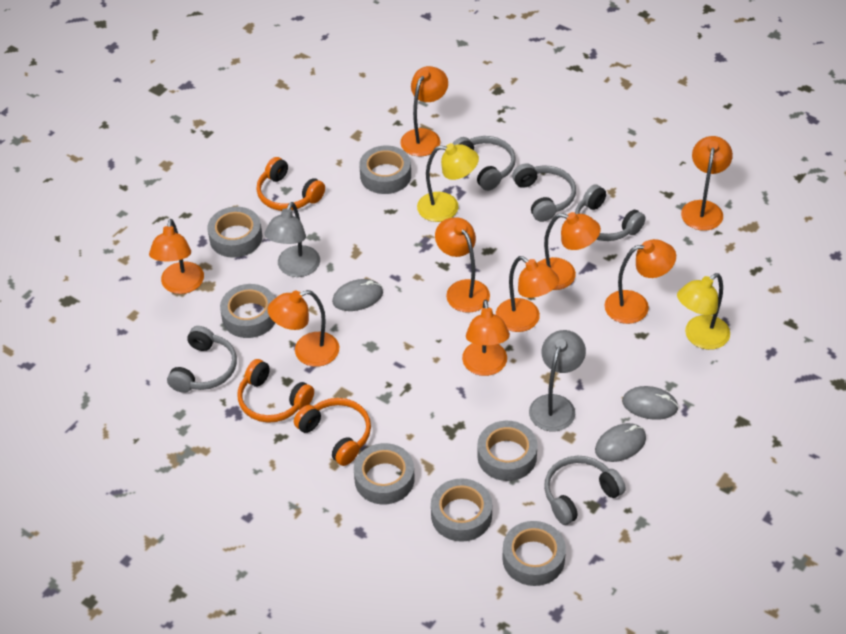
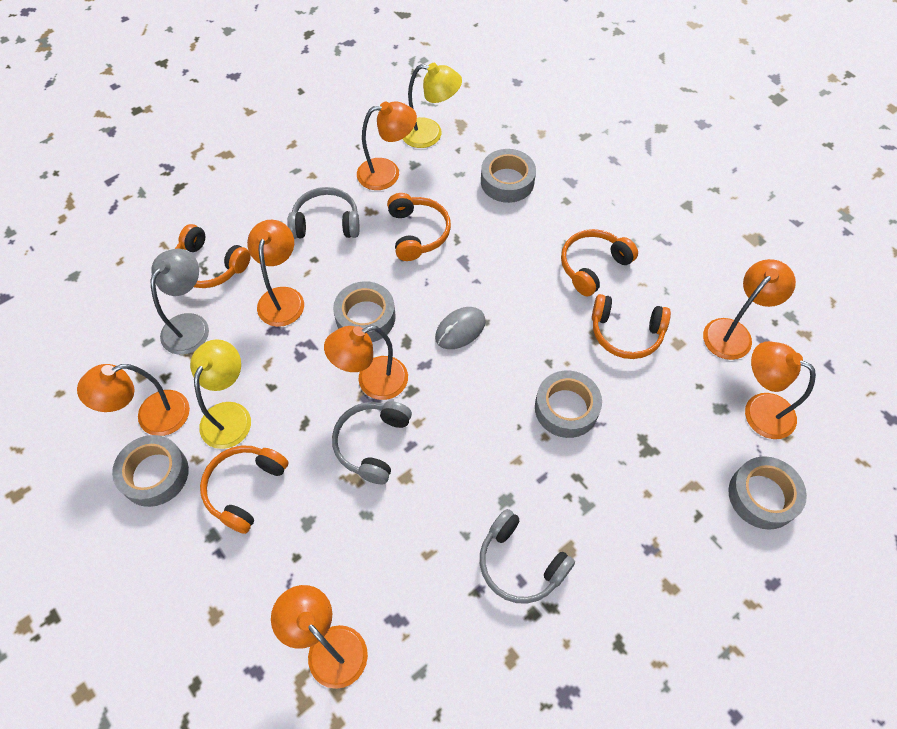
grey headphones: [167,326,237,393] [452,136,516,191] [512,163,576,222] [544,456,626,525] [575,184,646,241] = 5 -> [287,187,359,239] [332,401,412,484] [480,509,575,604] = 3
grey lamp: [264,202,320,277] [529,330,586,432] = 2 -> [150,249,209,355] = 1
grey mouse: [332,279,383,311] [595,423,646,462] [622,386,679,420] = 3 -> [435,307,486,349] = 1
grey tape: [207,207,262,258] [220,284,275,338] [354,443,415,504] [359,146,411,194] [431,478,492,542] [477,421,537,481] [502,521,566,586] = 7 -> [112,435,189,507] [333,281,396,342] [481,149,536,203] [535,371,602,438] [728,456,807,530] = 5
orange headphones: [238,359,314,423] [256,157,325,211] [294,398,371,466] = 3 -> [175,224,251,288] [200,446,289,534] [387,193,451,261] [561,229,638,296] [592,294,671,359] = 5
orange lamp: [149,219,204,294] [267,290,339,367] [400,66,448,156] [435,217,490,313] [462,300,510,376] [496,256,559,332] [538,212,601,290] [604,239,676,324] [681,136,733,231] = 9 -> [77,364,190,436] [247,220,304,327] [271,585,368,689] [324,326,408,400] [357,101,417,190] [703,259,796,360] [745,341,816,439] = 7

